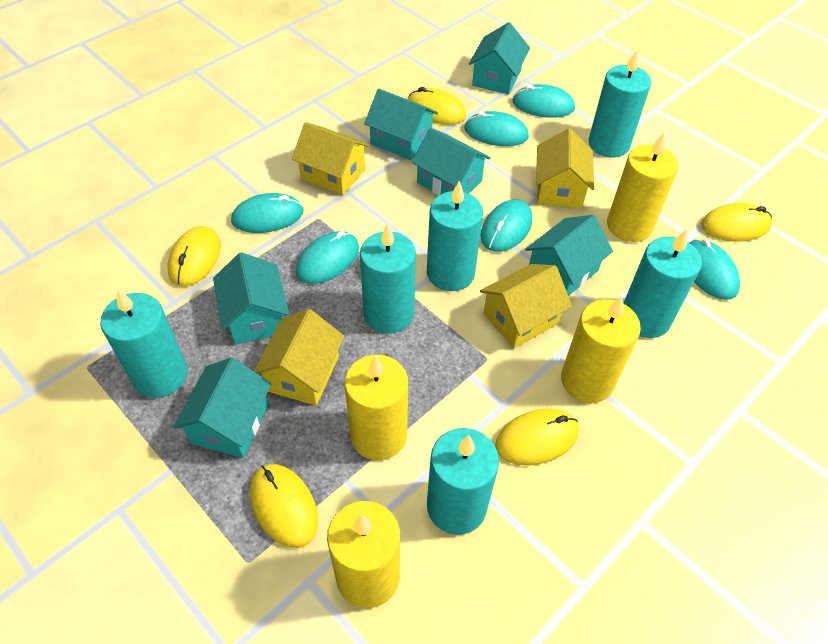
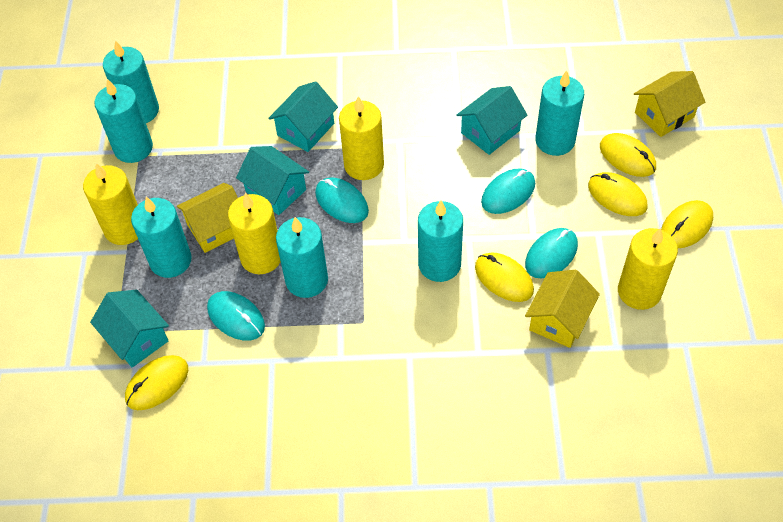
turquoise house: [173,357,271,458] [213,252,289,345] [364,89,438,160] [412,128,490,196] [469,22,530,95] [525,215,613,296] = 6 -> [90,290,169,367] [236,146,309,215] [268,81,338,152] [456,86,528,155] = 4
turquoise mouse: [231,193,303,233] [296,231,359,284] [465,111,529,146] [480,199,532,252] [512,84,575,118] [690,239,740,300] = 6 -> [207,291,265,341] [315,177,369,223] [481,168,535,214] [525,228,578,279] = 4
yellow house: [254,309,344,406] [292,122,369,196] [480,264,572,348] [536,128,594,208] = 4 -> [177,183,238,253] [525,269,600,348] [634,71,705,137] = 3

